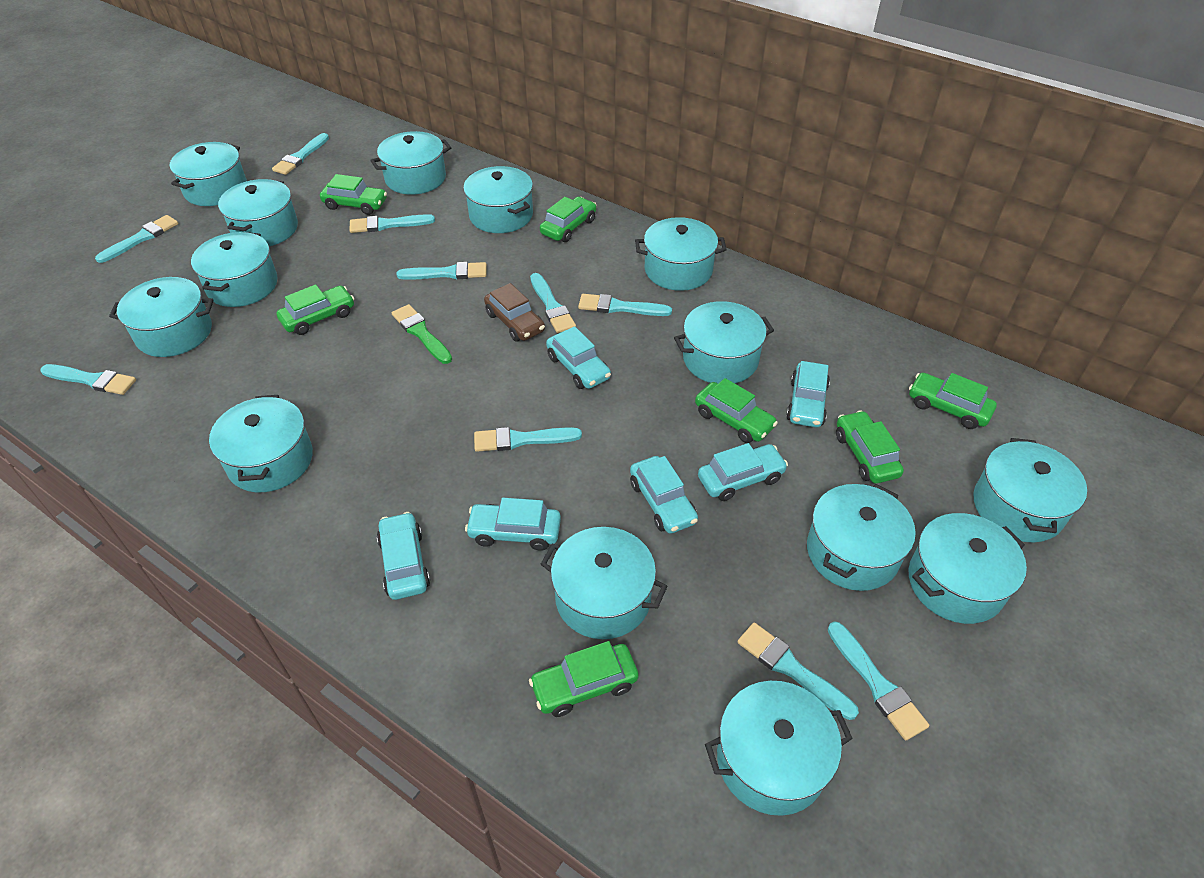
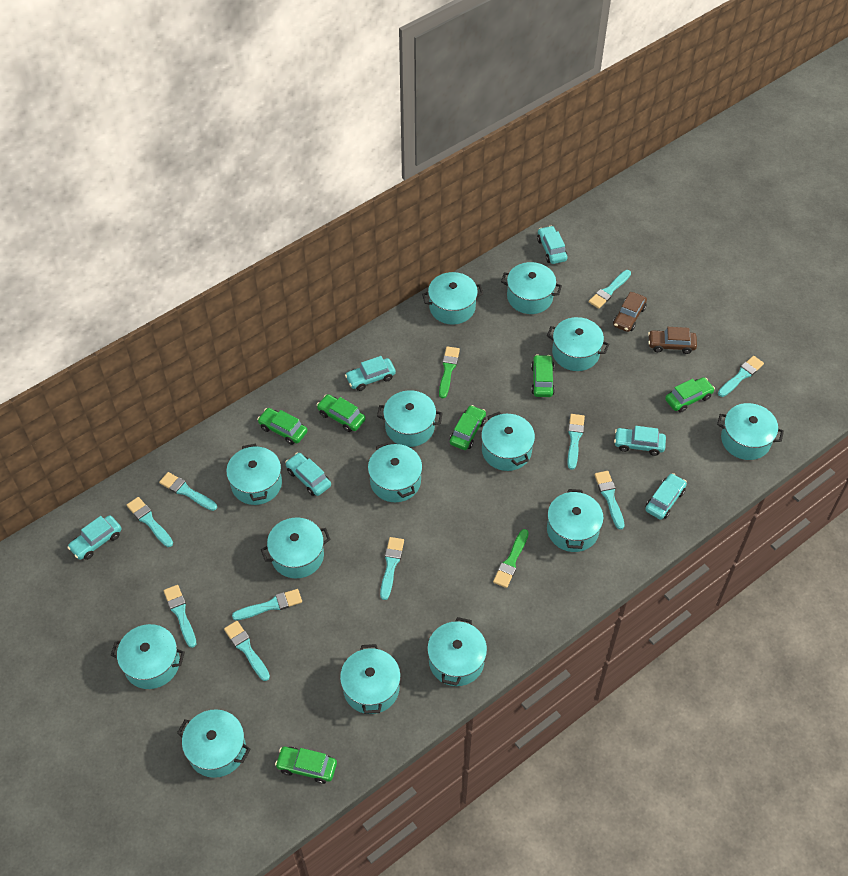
brown car: [484,283,545,342] = 1 -> [613,292,647,332] [648,327,697,354] = 2
green brush: [392,304,452,364] = 1 -> [439,346,460,398] [493,529,529,588] = 2
green car: [276,284,355,335] [320,174,387,215] [529,641,639,717] [540,197,596,242] [695,378,778,443] [836,410,904,483] [909,373,997,429] = 7 -> [257,408,308,445] [275,747,337,784] [317,394,366,432] [450,405,486,450] [531,355,555,397] [665,377,715,413] = 6

